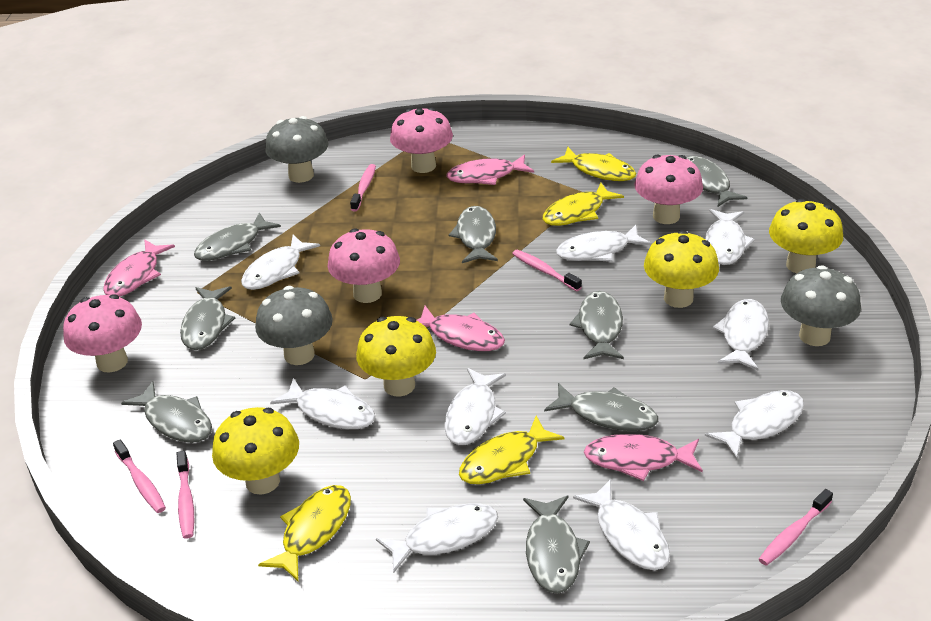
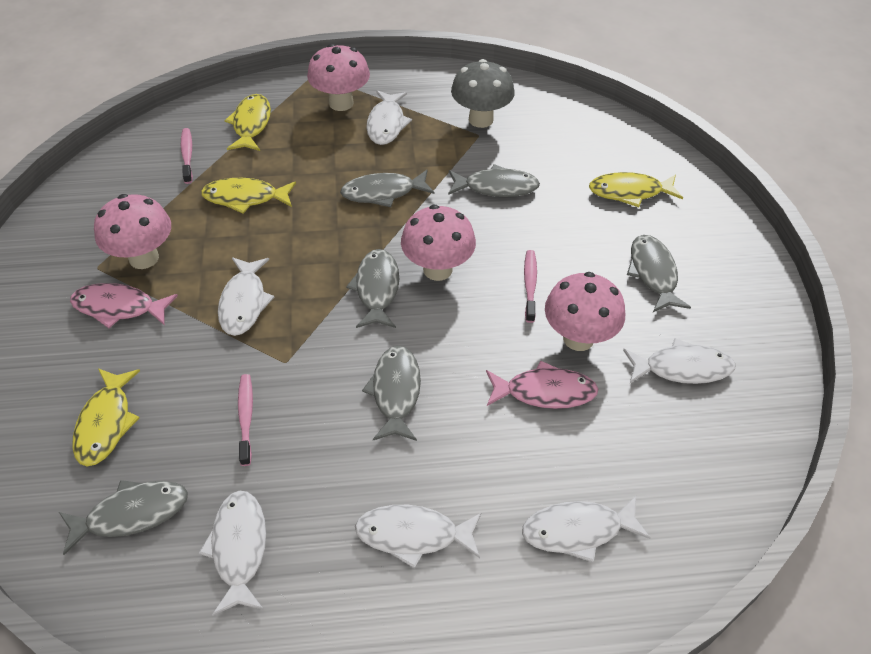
grey fish: [121,381,212,443] [180,286,235,350] [194,212,281,261] [449,206,498,263] [523,496,590,593] [544,383,658,431] [570,291,624,359] [686,156,748,207] = 8 -> [59,480,188,555] [340,170,435,207] [346,249,399,328] [362,346,421,441] [448,164,540,197] [627,235,691,312] = 6
grey mushroom: [255,286,333,365] [265,116,329,183] [781,265,861,346] = 3 -> [451,59,515,128] = 1
pink fish: [103,239,175,297] [417,306,505,351] [446,154,534,185] [584,434,703,481] = 4 -> [70,283,178,328] [486,360,598,409] = 2
pink toothbrush: [113,439,166,513] [177,451,194,539] [350,164,376,211] [512,250,582,291] [759,489,833,566] = 5 -> [181,128,193,184] [238,374,253,466] [524,250,537,323] = 3
white fish: [241,235,320,290] [270,378,376,429] [376,503,498,574] [444,368,506,445] [556,225,651,262] [573,479,670,570] [705,209,755,265] [705,390,804,460] [712,299,769,370] = 9 -> [199,491,266,616] [218,257,274,336] [355,505,481,569] [366,90,412,145] [522,496,651,563] [623,338,736,384] = 6
yellow mushroom: [212,407,299,495] [356,316,436,397] [644,230,719,308] [769,199,843,273] = 4 -> none = 0

